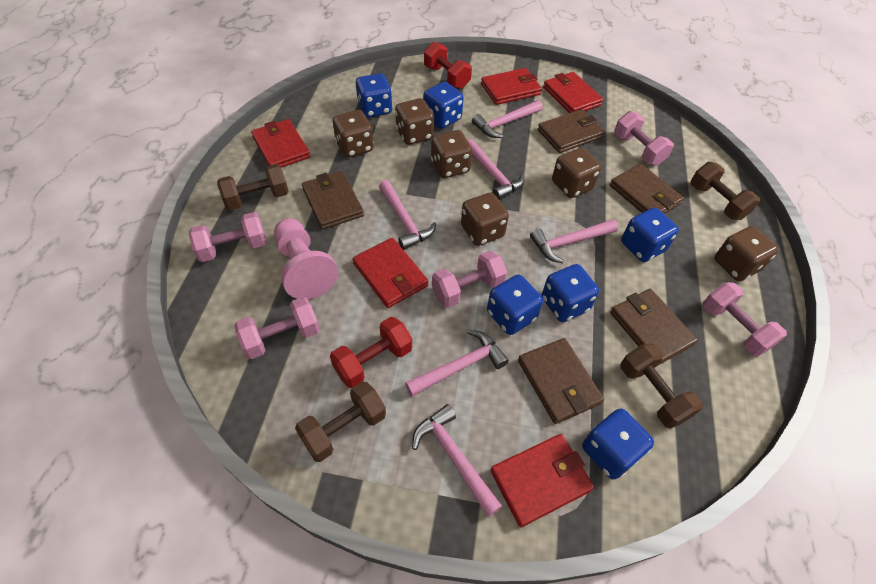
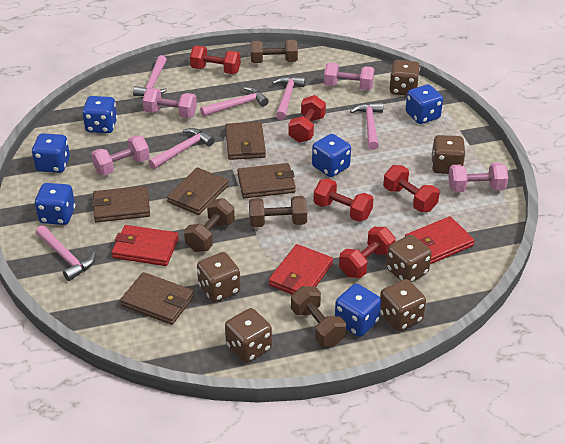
pink dumbbell: [188,212,267,262] [234,297,320,359] [432,251,507,308] [614,111,674,165] [703,282,787,356] = 5 -> [91,135,150,176] [143,88,197,118] [324,63,374,90] [448,163,508,192] = 4
pink pawn: [274,218,338,299] = 1 -> none = 0
red dumbbell: [330,317,412,388] [424,42,472,89] = 2 -> [190,46,241,74] [289,95,326,143] [314,179,373,222] [339,227,396,278] [383,165,440,212] = 5
red wallet: [251,119,311,168] [353,238,429,308] [481,68,542,105] [491,434,594,527] [543,72,603,113] = 5 -> [111,225,179,266] [269,244,333,294] [405,216,475,264] = 3

